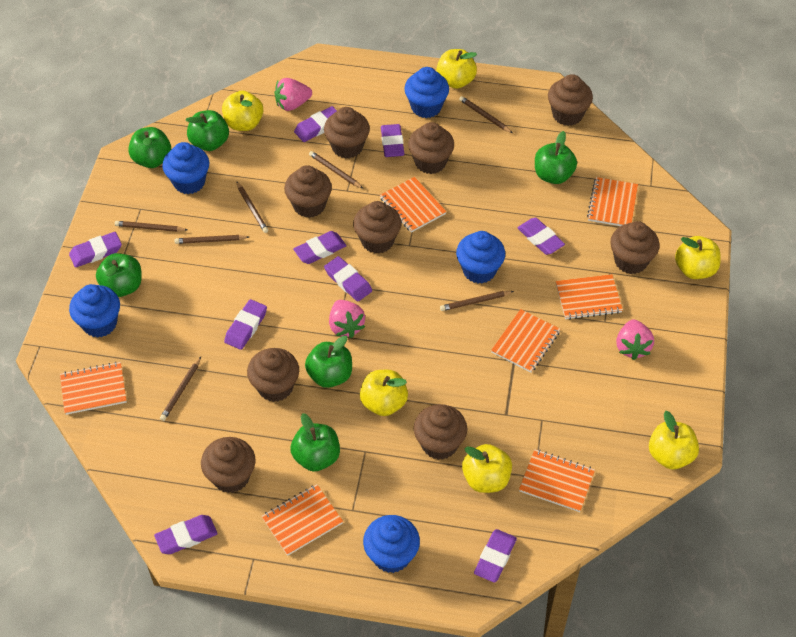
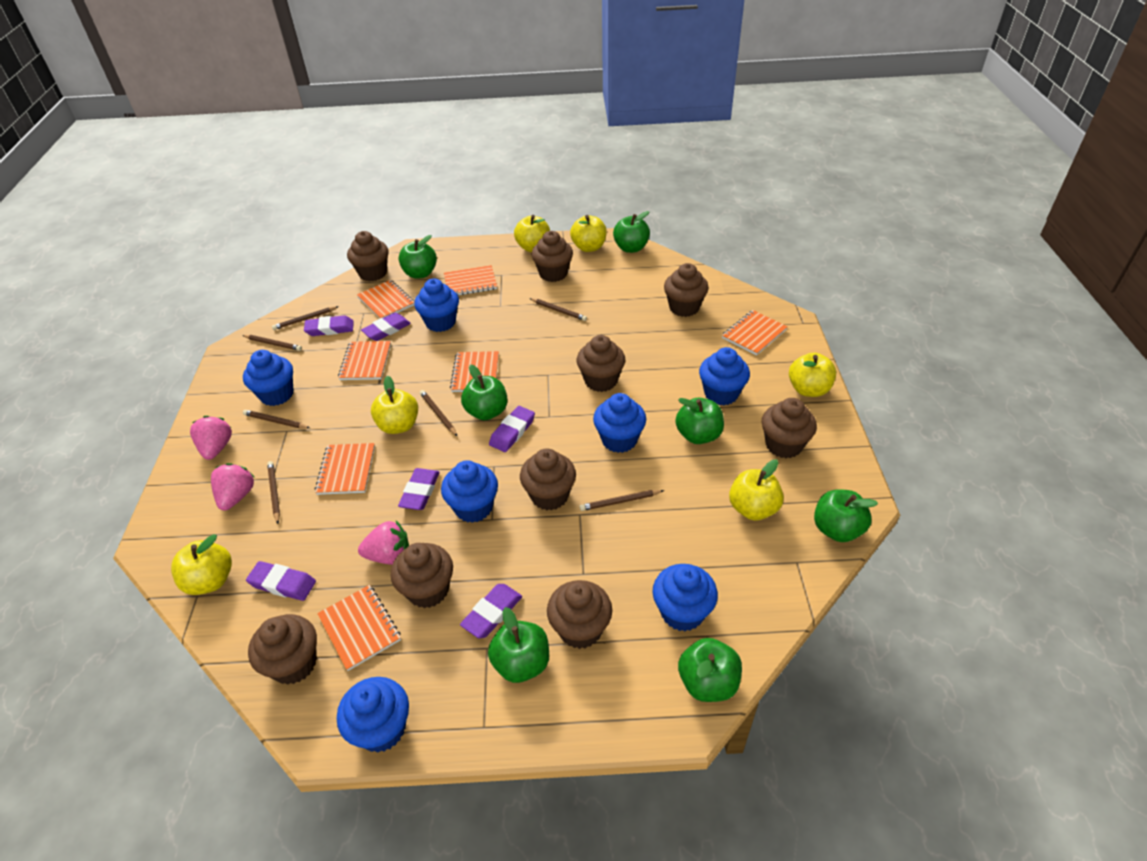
blue cupcake: [69,284,120,338] [163,142,209,194] [363,515,420,573] [404,67,449,118] [456,231,505,284] = 5 -> [243,350,293,406] [337,677,409,752] [414,279,459,332] [441,460,498,523] [593,393,646,453] [652,564,718,631] [699,347,750,405] = 7
green apple: [96,253,142,297] [128,127,171,168] [185,110,229,151] [291,413,340,472] [305,336,352,388] [535,131,577,184] = 6 -> [398,235,437,279] [461,364,508,420] [488,607,549,683] [613,211,650,253] [675,398,724,444] [678,638,742,702] [814,489,878,542] = 7
purple eraser: [69,232,122,268] [154,515,218,554] [224,299,267,350] [293,231,347,264] [294,106,337,142] [324,256,372,301] [381,124,404,157] [474,529,517,583] [517,218,565,255] = 9 -> [246,561,316,601] [304,315,354,336] [361,313,411,341] [398,468,440,510] [460,584,522,638] [489,406,535,452] = 6

